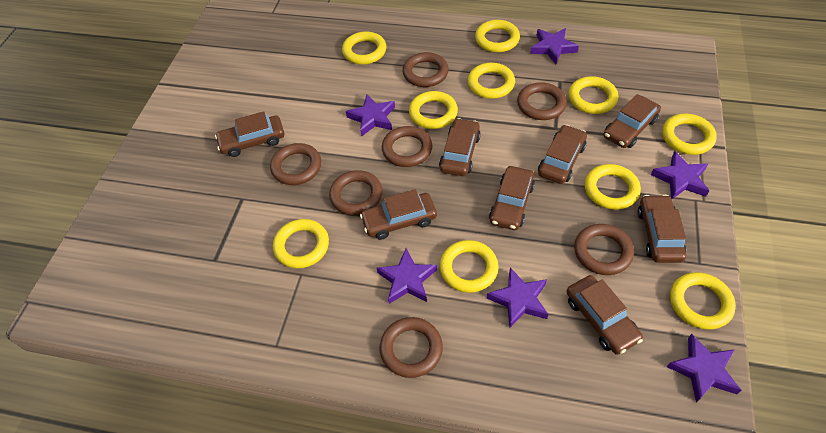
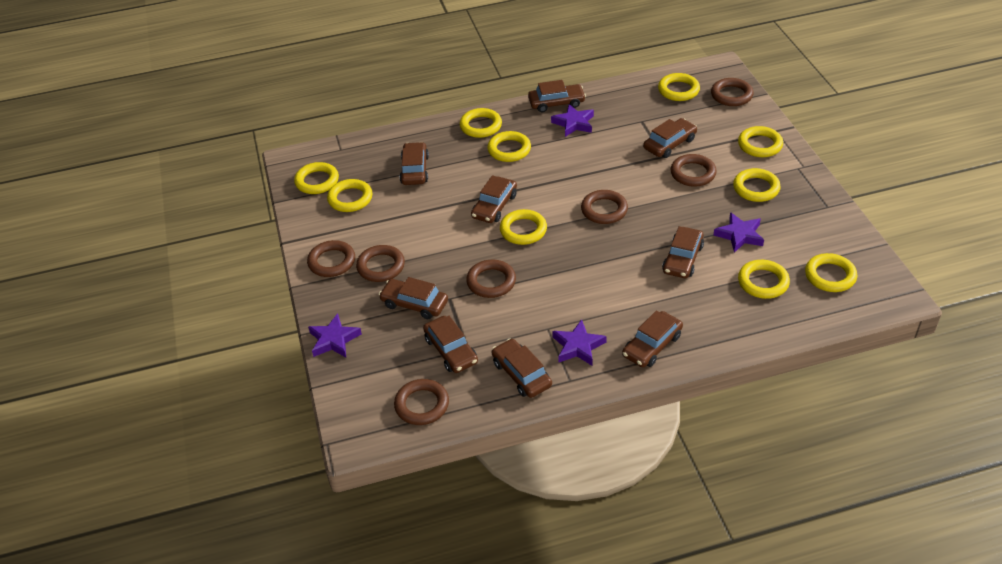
brown car: [215,111,284,157] [360,189,437,240] [439,118,481,176] [489,166,535,230] [538,125,587,184] [566,275,643,355] [603,94,661,148] [638,195,686,263] = 8 -> [379,277,448,319] [400,142,429,185] [423,316,478,373] [471,175,517,223] [492,338,552,398] [528,80,586,112] [622,311,683,368] [643,118,697,158] [662,226,704,278] = 9
purple star: [346,94,395,137] [377,248,437,304] [487,268,548,328] [530,28,579,64] [651,151,709,199] [667,334,742,403] = 6 -> [308,313,362,358] [551,104,594,137] [552,319,607,366] [714,212,764,253] = 4

